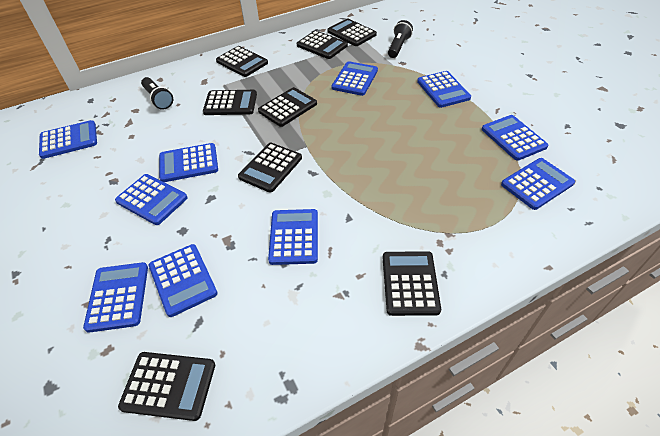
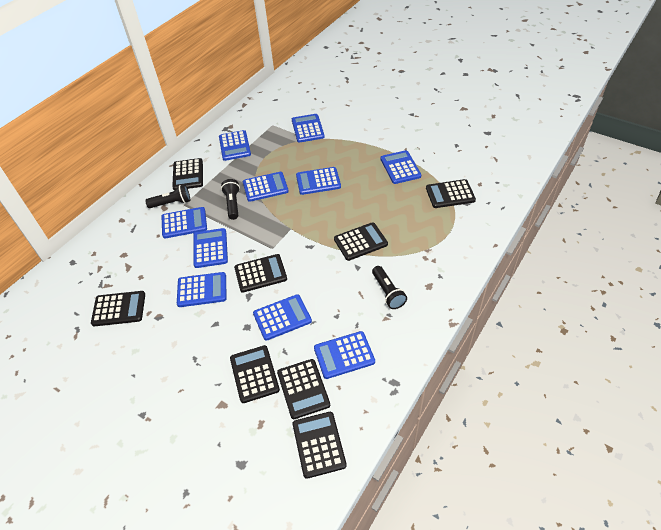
black flashlight: [141,77,173,110] [388,20,413,58] = 2 -> [145,185,190,208] [221,179,240,220] [372,266,407,309] = 3

